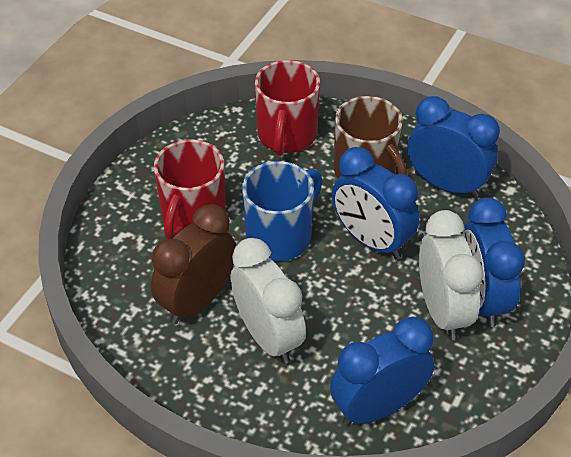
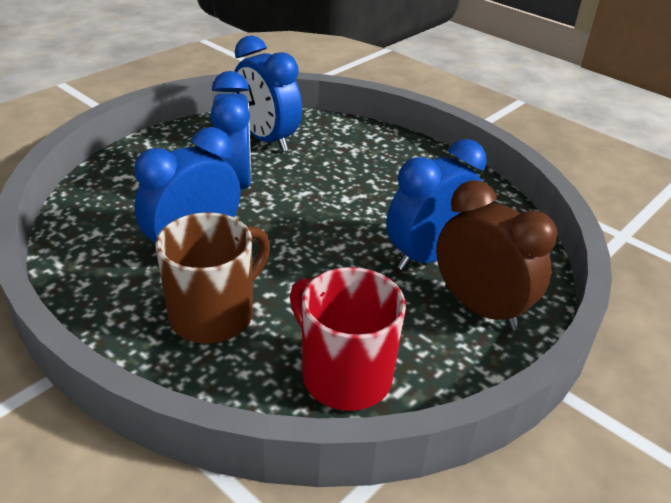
blue mug: [242,161,323,261] = 1 -> none = 0
red mug: [154,140,226,239] [255,60,320,156] = 2 -> [290,267,406,411] = 1
white clock: [231,238,306,364] [419,210,483,340] = 2 -> none = 0

